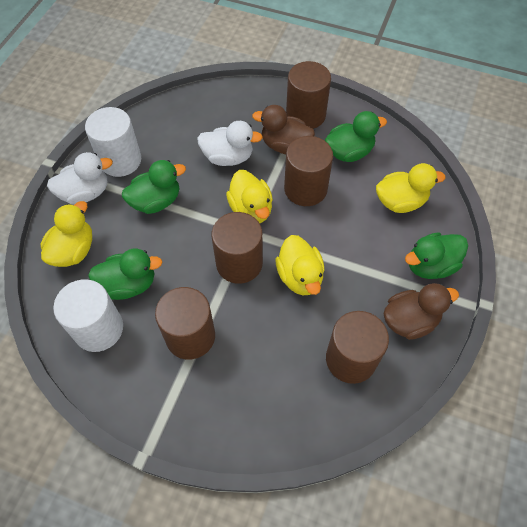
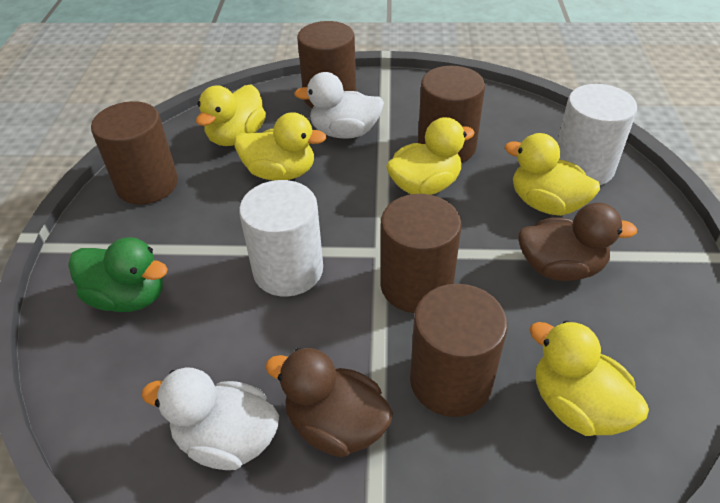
green duck: [88,249,162,300] [122,160,186,214] [325,111,387,162] [405,232,468,279] = 4 -> [68,237,168,312] = 1
yellow duck: [41,201,92,267] [226,170,273,223] [275,235,325,295] [376,163,446,213] = 4 -> [196,84,266,146] [234,112,327,181] [386,117,475,195] [505,133,600,216] [529,320,649,436] = 5

